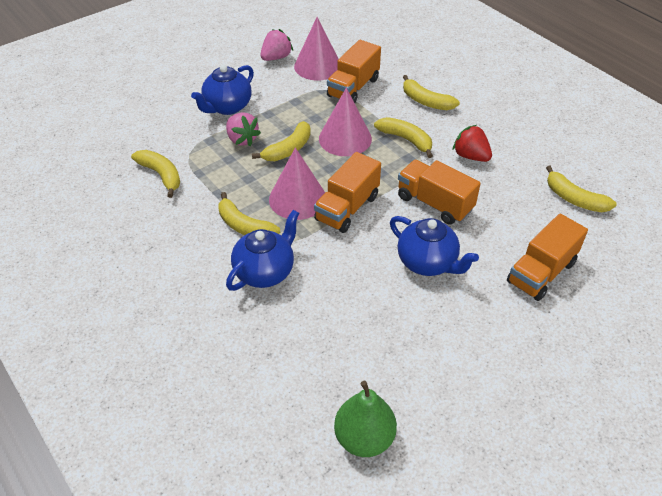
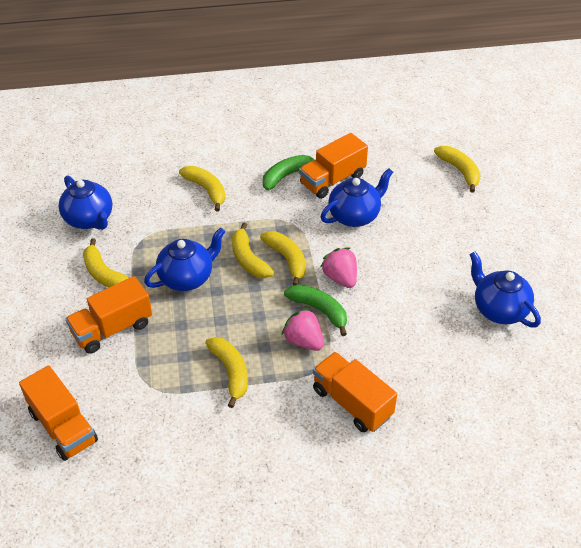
blue teapot: [191,65,254,115] [226,210,299,291] [390,216,479,276] = 3 -> [59,175,112,230] [144,227,225,291] [321,168,393,227] [469,251,541,327] = 4
green banana: none = 0 -> [263,155,316,190] [284,285,347,336] = 2
green pear: [334,381,397,457] = 1 -> none = 0
pink cone: [269,148,325,220] [294,17,338,80] [319,88,372,156] = 3 -> none = 0
red strawberry: [453,125,492,162] = 1 -> none = 0

